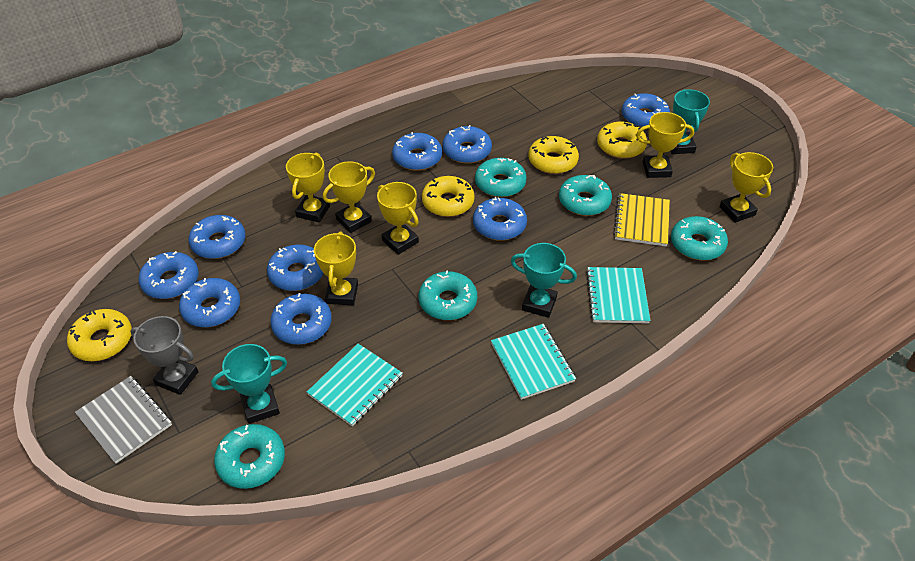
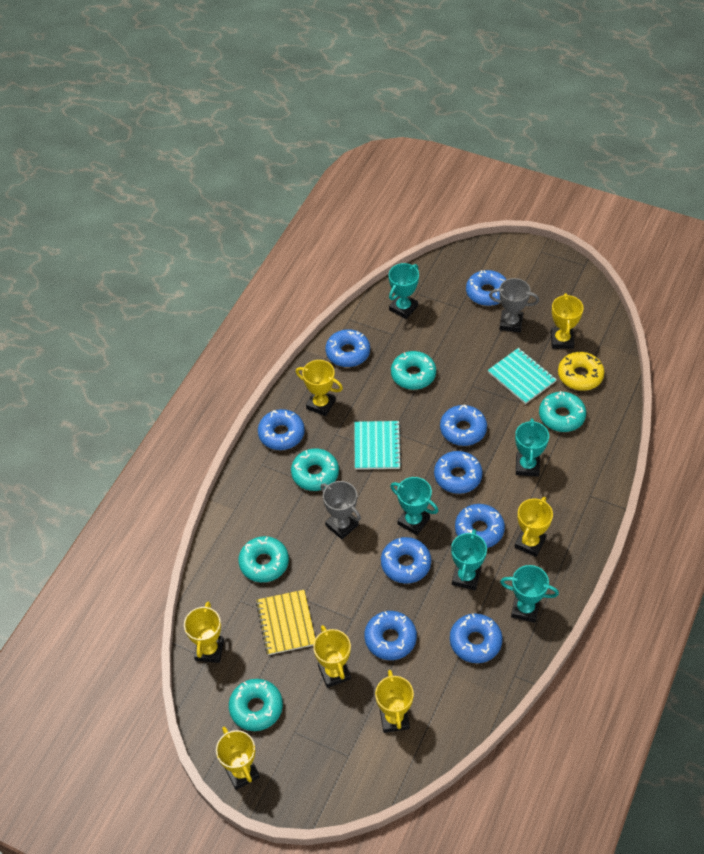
grey notebook: [75,376,172,463] = 1 -> none = 0
grey trophy: [131,316,198,395] = 1 -> [320,481,361,540] [489,278,539,332] = 2
turquoise notebook: [307,344,403,426] [491,324,576,400] [586,267,651,324] = 3 -> [355,421,402,470] [488,348,557,404] = 2
turquoise trophy: [211,344,287,424] [511,243,577,318] [671,89,710,154] = 3 -> [389,263,419,319] [390,477,438,535] [451,529,487,590] [500,565,559,623] [515,418,549,477] = 5
yellow donut: [67,309,132,361] [422,176,475,217] [528,136,579,174] [597,122,647,159] = 4 -> [558,352,604,391] = 1
yellow trophy: [286,153,330,223] [314,231,358,305] [323,161,375,233] [377,182,419,255] [636,112,694,178] [719,152,773,223] = 6 -> [184,602,224,663] [216,727,260,790] [296,360,343,416] [313,625,351,688] [375,670,414,733] [515,497,553,557] [551,293,584,349] = 7

